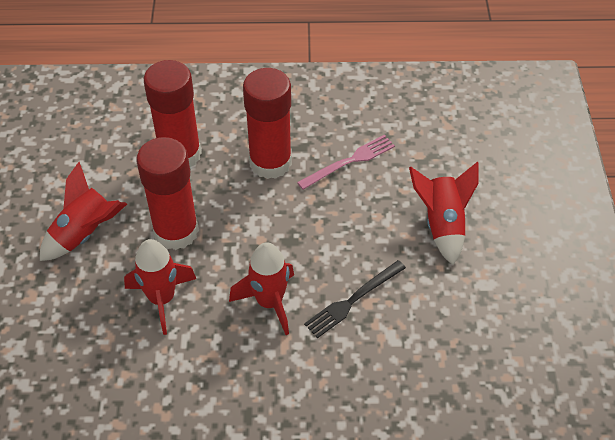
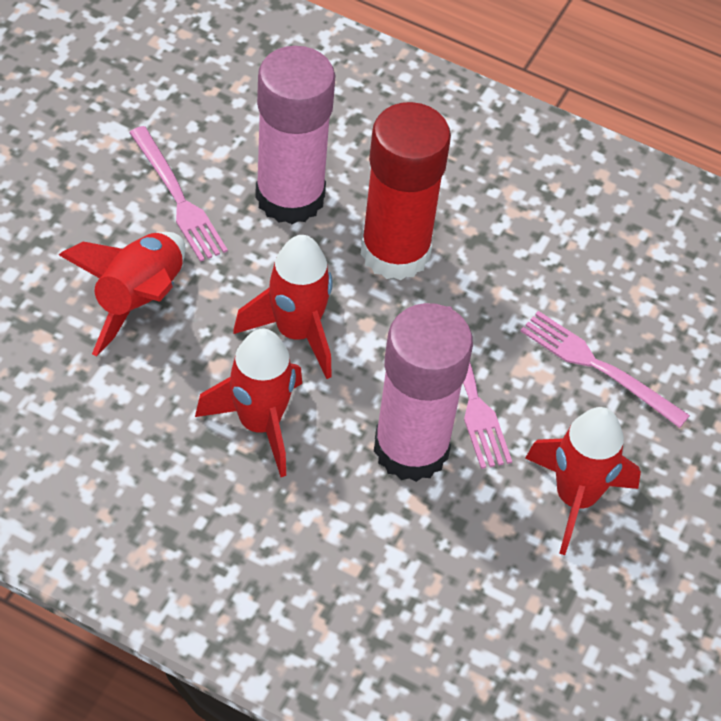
black fork: [304,260,406,338] = 1 -> none = 0
pink fork: [297,135,395,190] = 1 -> [129,126,228,262] [446,306,512,469] [521,311,690,428] = 3
pink glue stick: none = 0 -> [255,46,336,224] [374,303,473,482] = 2
red glue stick: [136,137,199,250] [144,60,201,168] [243,68,292,179] = 3 -> [360,102,451,280] = 1

